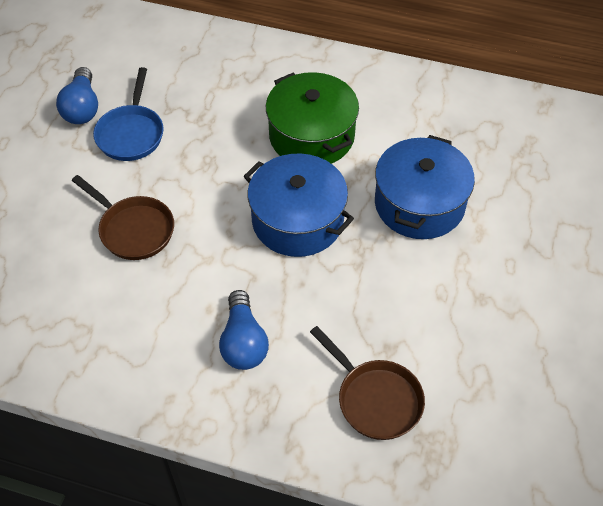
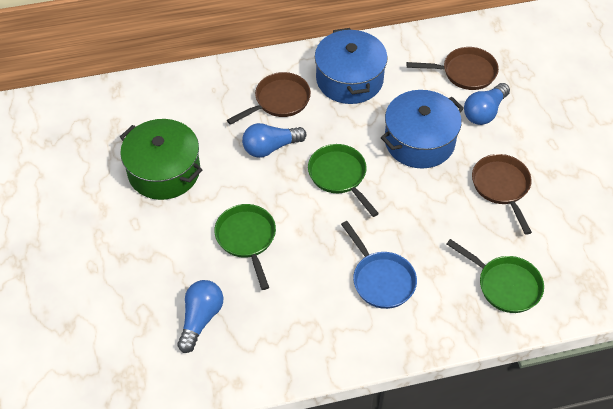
blue light bulb: [56,67,98,124] [219,290,269,370] = 2 -> [178,280,223,353] [242,123,306,158] [464,83,510,125] = 3
brown pan: [72,175,174,260] [310,326,425,440] = 2 -> [227,72,311,125] [407,47,499,90] [472,154,532,235] = 3
green pan: none = 0 -> [214,204,276,290] [308,144,379,217] [447,239,544,313] = 3

